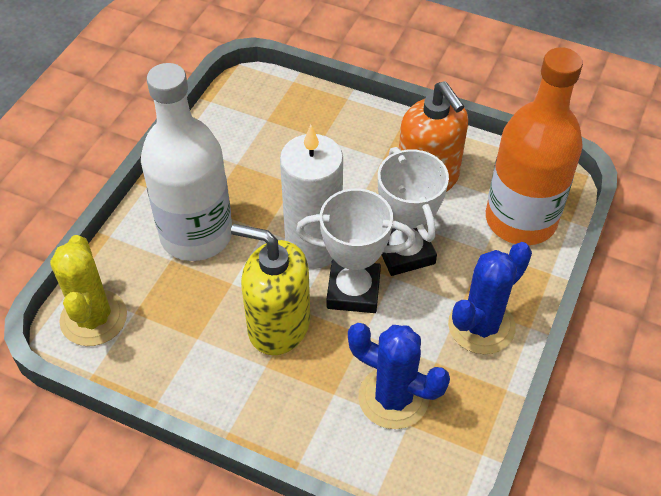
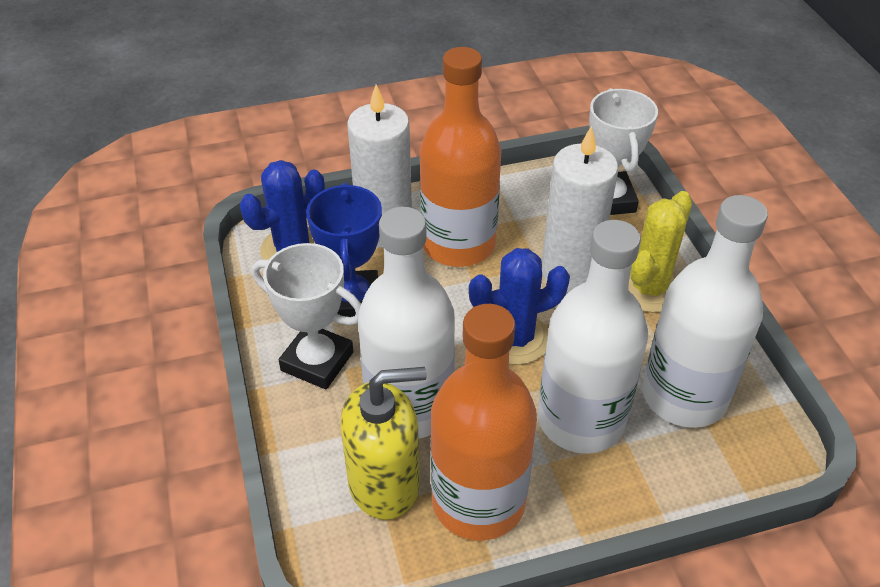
blue trophy: none = 0 -> [306,183,382,317] = 1
orange bottle: [486,47,583,245] = 1 -> [420,47,501,267] [430,304,537,540] = 2
orange soap dispenser: [399,81,468,192] = 1 -> none = 0
white bottle: [141,63,232,261] = 1 -> [358,207,455,439] [538,220,648,454] [642,195,768,428] = 3
white candle: [280,125,343,269] = 1 -> [347,85,412,248] [542,126,618,292] = 2

